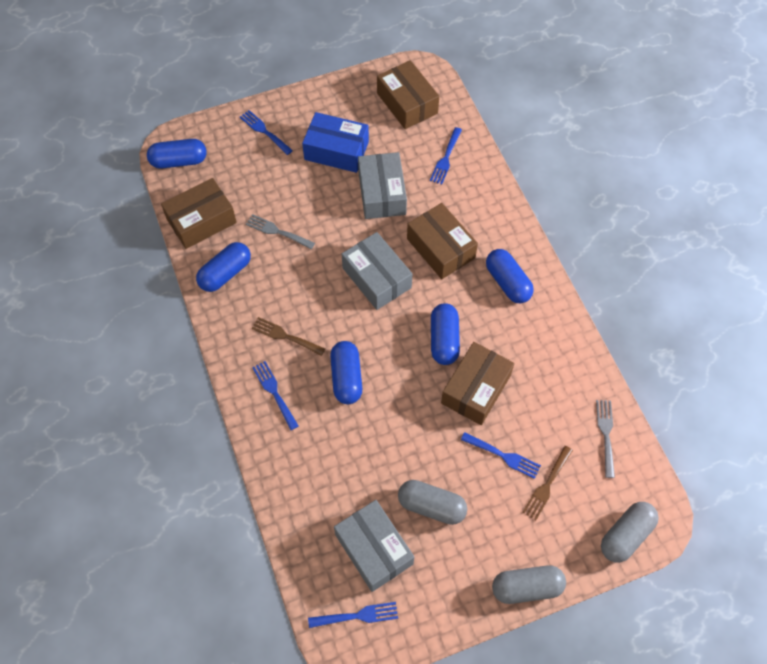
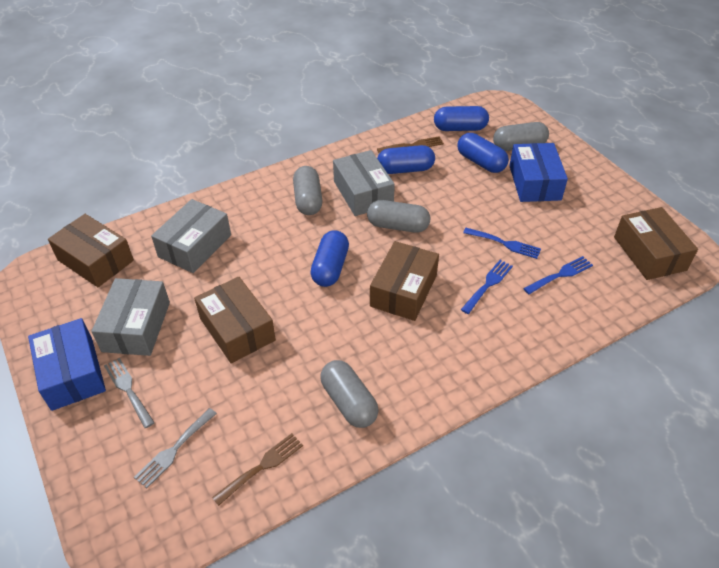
blue box: [302,112,369,173] = 1 -> [28,318,106,411] [509,143,568,202] = 2
blue capsule: [147,139,207,169] [196,242,251,292] [330,341,362,404] [431,303,460,365] [486,249,534,303] = 5 -> [310,230,349,287] [377,145,435,174] [434,106,489,131] [457,133,509,173] = 4
blue fork: [240,110,293,155] [252,361,299,430] [308,602,398,628] [430,127,462,185] [461,432,541,479] = 5 -> [461,260,513,314] [463,228,541,259] [523,256,593,294] = 3
grey capsule: [398,480,467,525] [492,565,566,604] [601,502,659,563] = 3 -> [293,166,323,215] [320,360,379,428] [367,200,430,233] [493,122,549,151] = 4

